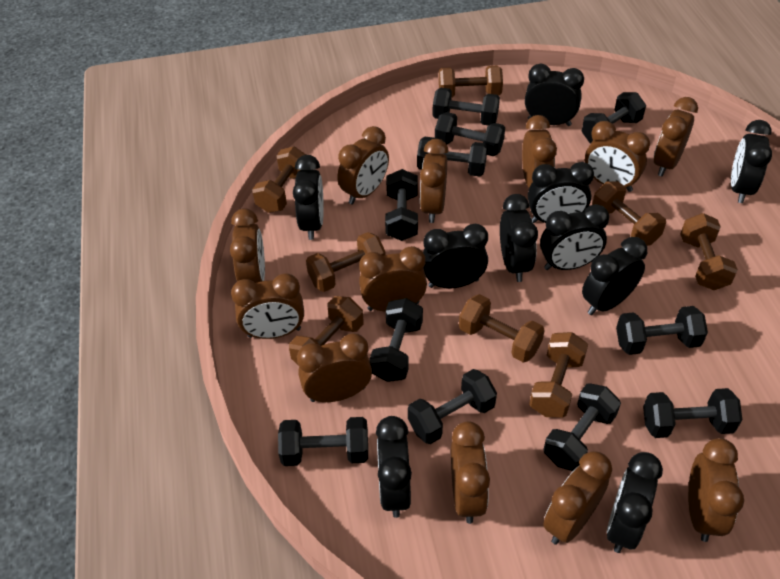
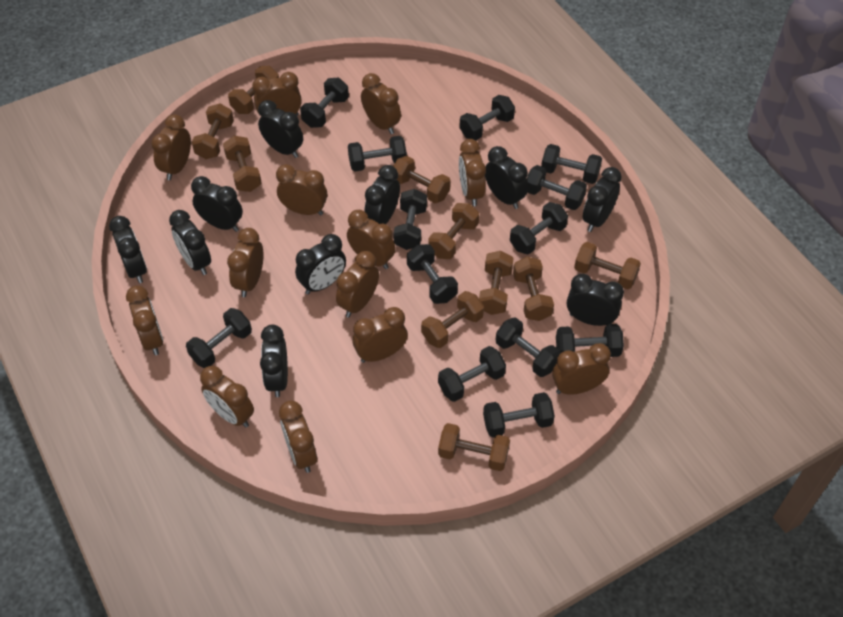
black dumbbell: [278,417,368,466] [369,298,423,382] [385,169,418,241] [408,369,497,444] [417,137,487,176] [432,88,500,126] [435,112,505,156] [543,384,621,471] [582,92,646,144] [616,306,708,355] [643,388,742,438] = 11 -> [186,308,252,368] [300,78,349,128] [348,136,407,171] [393,189,427,250] [407,244,458,304] [438,346,506,402] [459,95,515,140] [483,392,555,437] [496,317,561,377] [510,202,568,255] [526,165,587,210] [541,144,602,184] [556,324,624,357] = 13
brown clock: [230,209,265,283] [231,273,304,339] [297,333,372,402] [337,126,389,205] [359,246,427,312] [420,139,449,223] [451,421,490,524] [522,115,557,188] [543,451,612,545] [585,121,650,192] [654,97,698,176] [688,438,744,542] = 12 -> [126,286,163,355] [151,114,191,180] [200,366,254,428] [227,228,263,297] [252,72,302,116] [276,164,327,215] [279,401,317,473] [336,251,379,318] [347,210,396,269] [353,307,408,363] [361,73,401,134] [459,139,486,206] [552,343,611,395] = 13
brown dumbbell: [252,147,306,213] [289,296,364,366] [306,232,386,292] [439,65,503,98] [459,294,545,363] [529,332,588,417] [592,181,666,246] [680,213,738,290] = 8 -> [192,103,234,159] [223,136,262,192] [228,66,279,114] [393,156,451,203] [421,291,484,348] [428,203,479,259] [438,423,510,471] [479,251,514,315] [513,257,554,321] [574,242,641,290] = 10

